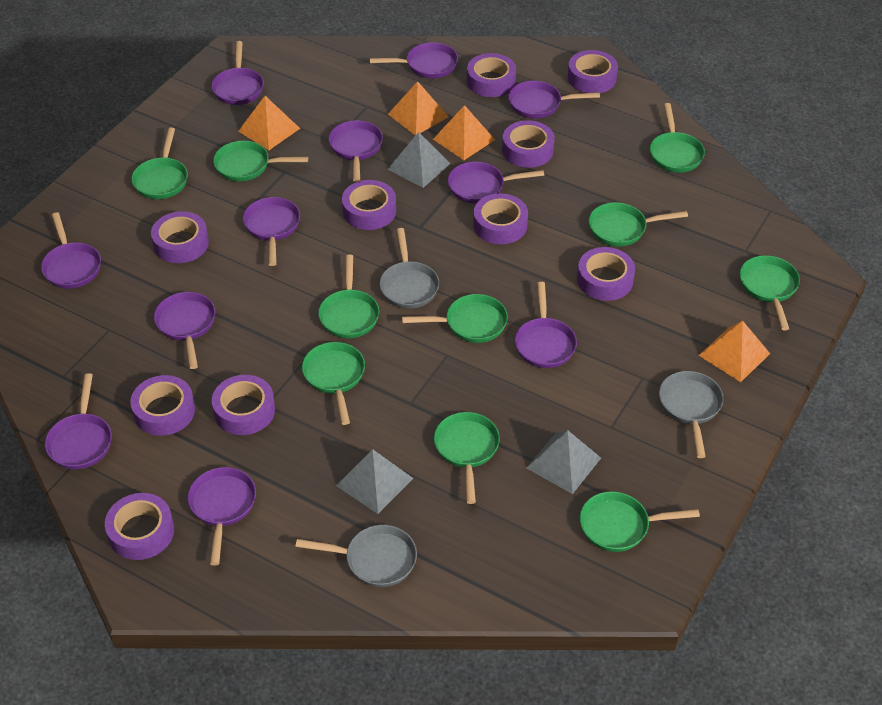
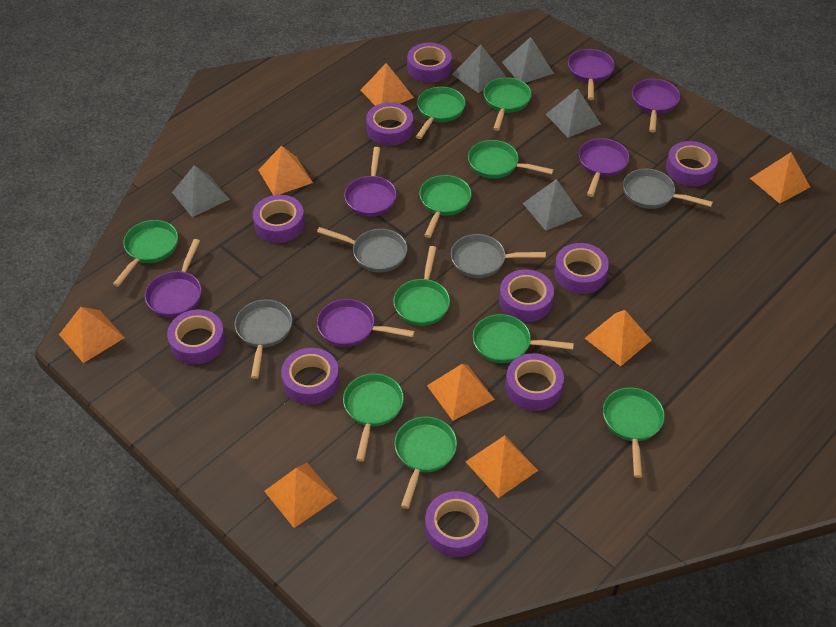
grey pan: [295,525,417,587] [379,228,439,309] [659,371,724,458] = 3 -> [235,299,292,379] [317,227,407,273] [451,234,546,278] [623,169,713,209] = 4
grey pyramid: [336,449,413,514] [387,132,451,188] [527,430,601,494] = 3 -> [172,165,230,217] [452,45,506,93] [502,37,554,83] [523,179,582,231] [545,88,601,138] = 5
orange pyramid: [238,96,300,150] [388,81,449,136] [433,105,495,160] [699,321,770,382] = 4 -> [59,307,125,363] [259,145,313,195] [264,463,337,528] [361,63,414,106] [427,364,495,421] [466,436,538,498] [585,310,651,366] [750,152,810,203] = 8
purple pan: [41,212,101,289] [45,373,112,470] [154,292,215,369] [188,467,256,565] [211,41,264,105] [243,197,300,266] [329,120,383,182] [369,42,458,79] [448,162,544,204] [508,81,600,119] [515,282,577,368] = 11 -> [145,239,202,318] [317,299,415,347] [344,147,397,217] [568,49,615,100] [579,138,629,197] [632,79,680,133] = 6

